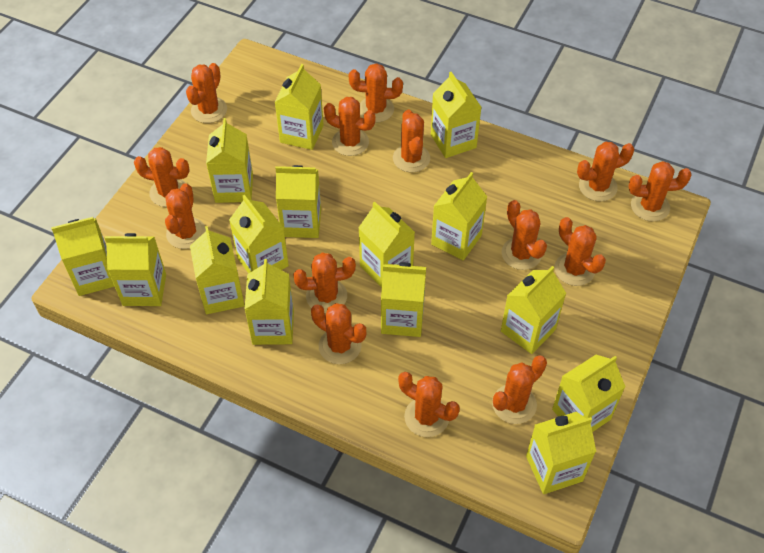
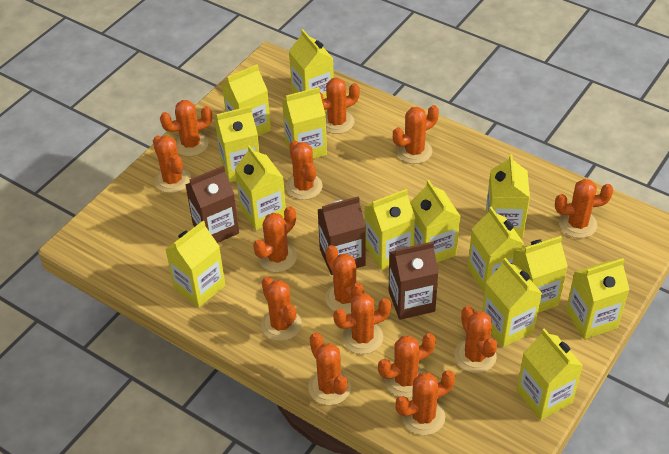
brown carton: none = 0 -> [185,166,239,243] [318,196,366,275] [389,242,439,320] = 3
yellow carton: [51,217,115,296] [105,233,166,306] [190,226,245,314] [206,118,253,203] [229,195,289,274] [244,259,294,345] [275,64,324,150] [275,165,321,238] [358,201,415,288] [381,262,426,337] [431,72,482,158] [431,172,487,260] [501,266,566,354] [526,412,596,494] [552,355,625,432] = 15 -> [165,221,225,307] [215,106,259,182] [222,65,271,136] [234,145,286,230] [282,87,327,159] [289,29,334,99] [365,189,415,270] [410,180,460,262] [468,207,524,294] [482,258,542,347] [486,154,530,237] [512,236,568,313] [517,328,583,420] [566,258,630,339] = 14

